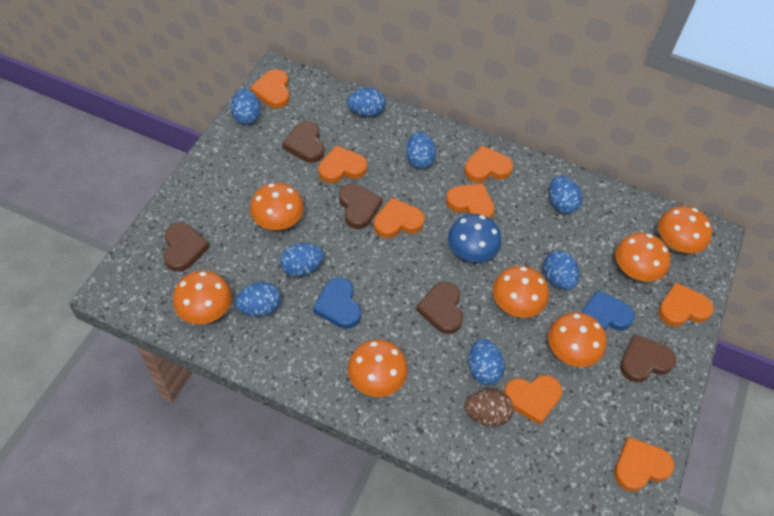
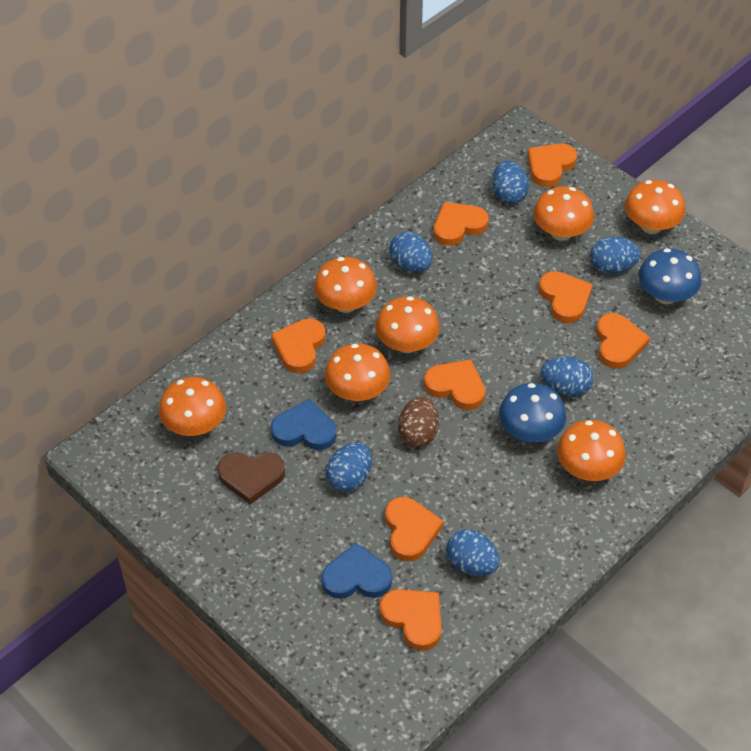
blue egg: [231,89,261,125] [235,282,281,317] [280,243,324,277] [347,88,386,117] [406,132,436,169] [468,339,505,385] [543,250,579,290] [549,176,582,214] = 8 -> [326,442,372,492] [389,232,433,272] [446,529,500,576] [492,161,529,204] [541,357,593,397] [590,237,641,274] = 6
blue mushroom: [448,214,502,262] = 1 -> [499,383,566,442] [638,248,702,304] = 2
brown heart: [164,222,210,272] [282,121,324,163] [339,184,383,229] [416,281,463,334] [620,334,676,382] = 5 -> [217,452,285,504] = 1

